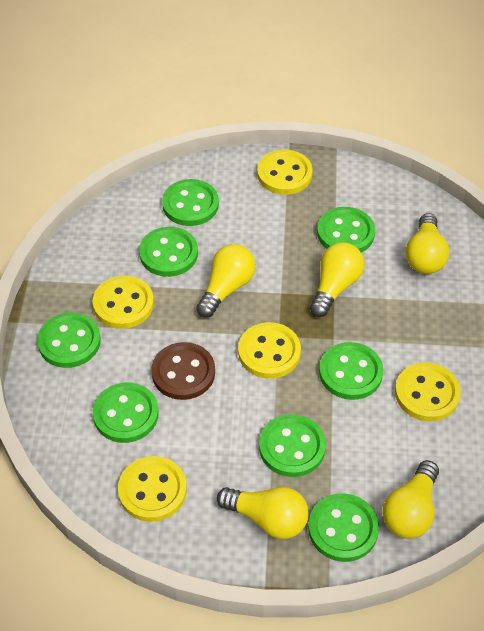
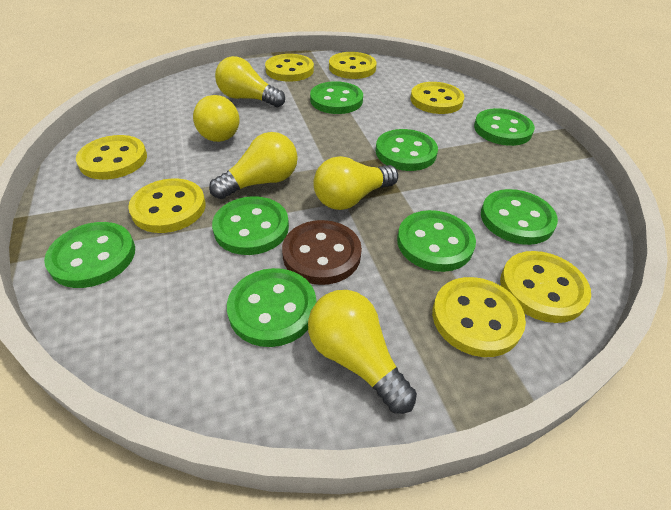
yellow button: [93,276,154,329] [118,456,187,522] [238,322,301,379] [257,149,313,195] [395,362,461,421] = 5 -> [76,135,147,180] [128,178,206,233] [265,54,314,82] [329,52,377,79] [410,82,464,114] [432,277,526,357] [500,251,591,323] = 7

